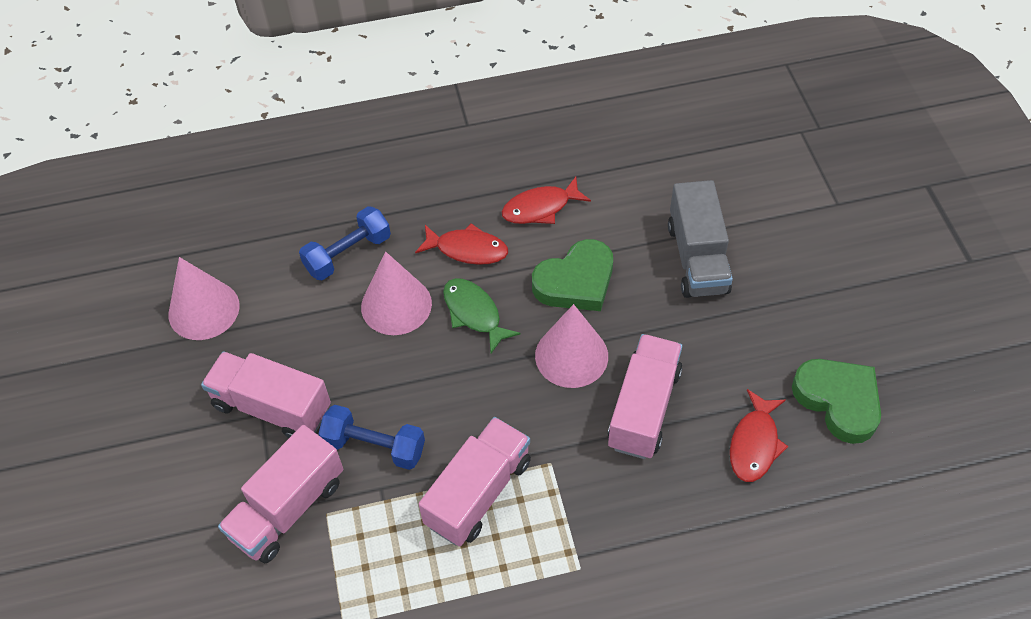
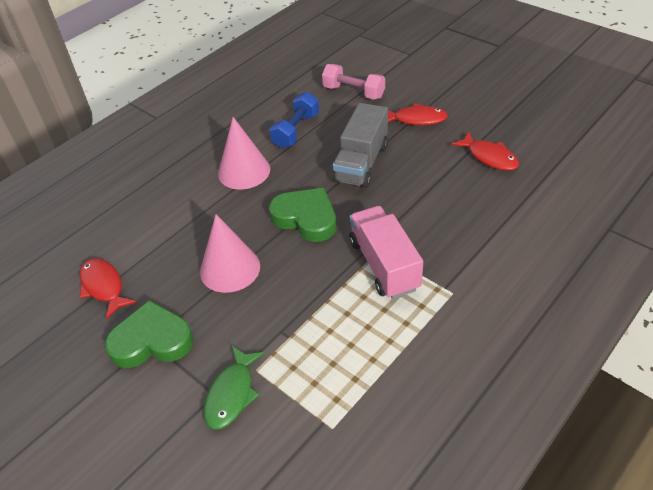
blue dumbbell: [299,206,391,280] [318,405,425,470] = 2 -> [269,92,319,148] = 1
pink cone: [169,257,240,340] [361,252,432,335] [535,304,608,388] = 3 -> [200,214,260,293] [218,117,270,189] = 2
pink dumbbell: none = 0 -> [322,64,385,100] = 1
pink truck: [201,351,331,438] [218,425,343,563] [419,417,531,547] [608,334,682,459] = 4 -> [349,206,423,299] = 1

